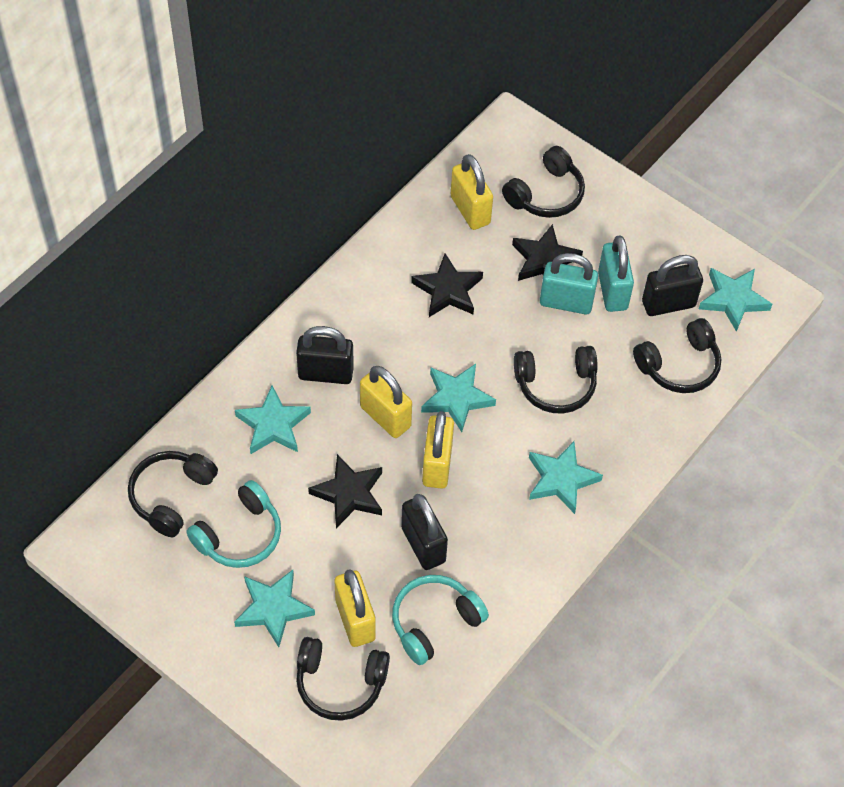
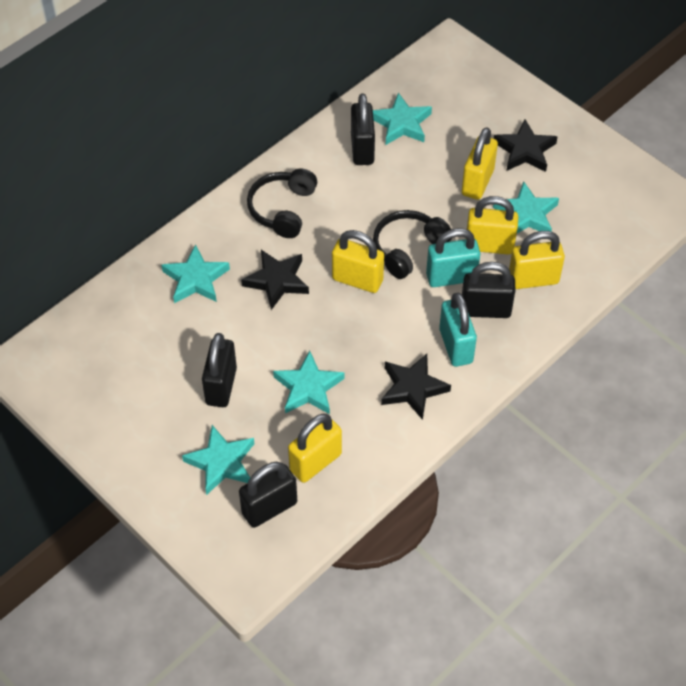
black headphones: [128,451,218,538] [296,637,390,721] [502,146,585,218] [514,346,598,414] [633,318,721,393] = 5 -> [247,168,317,238] [373,210,452,279] = 2
black padlock: [296,326,354,384] [401,494,448,570] [642,255,703,316] = 3 -> [202,333,237,407] [239,462,297,528] [351,93,375,165] [462,262,515,318] = 4
turquoise headphones: [186,480,281,568] [392,575,489,665] = 2 -> none = 0
yellow padlock: [334,569,376,647] [360,366,412,438] [422,411,454,489] [451,154,493,230] = 4 -> [288,414,342,483] [332,230,384,293] [462,127,498,200] [467,196,518,255] [509,231,565,289] = 5

